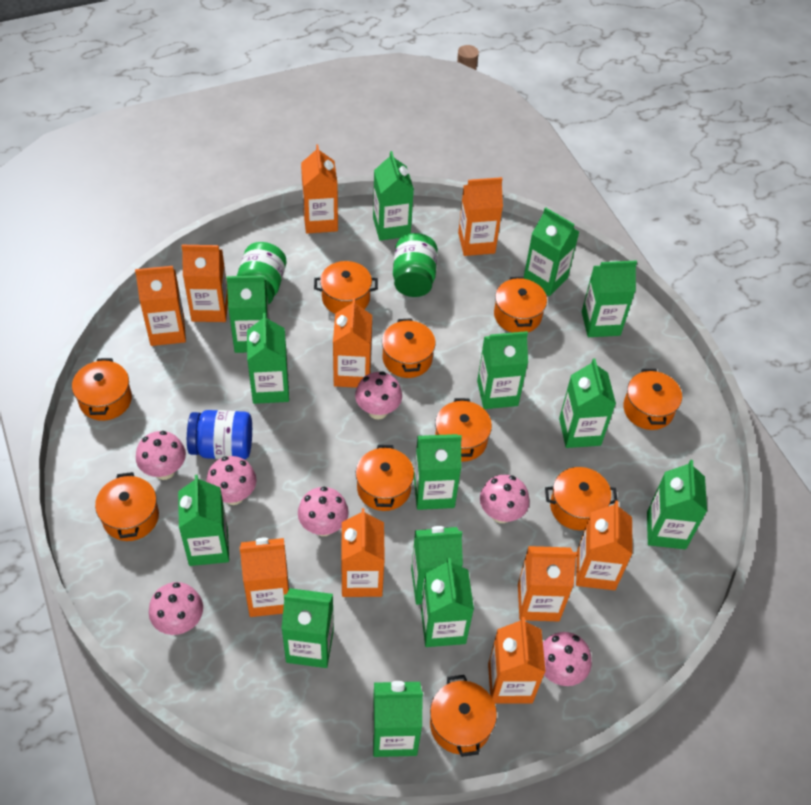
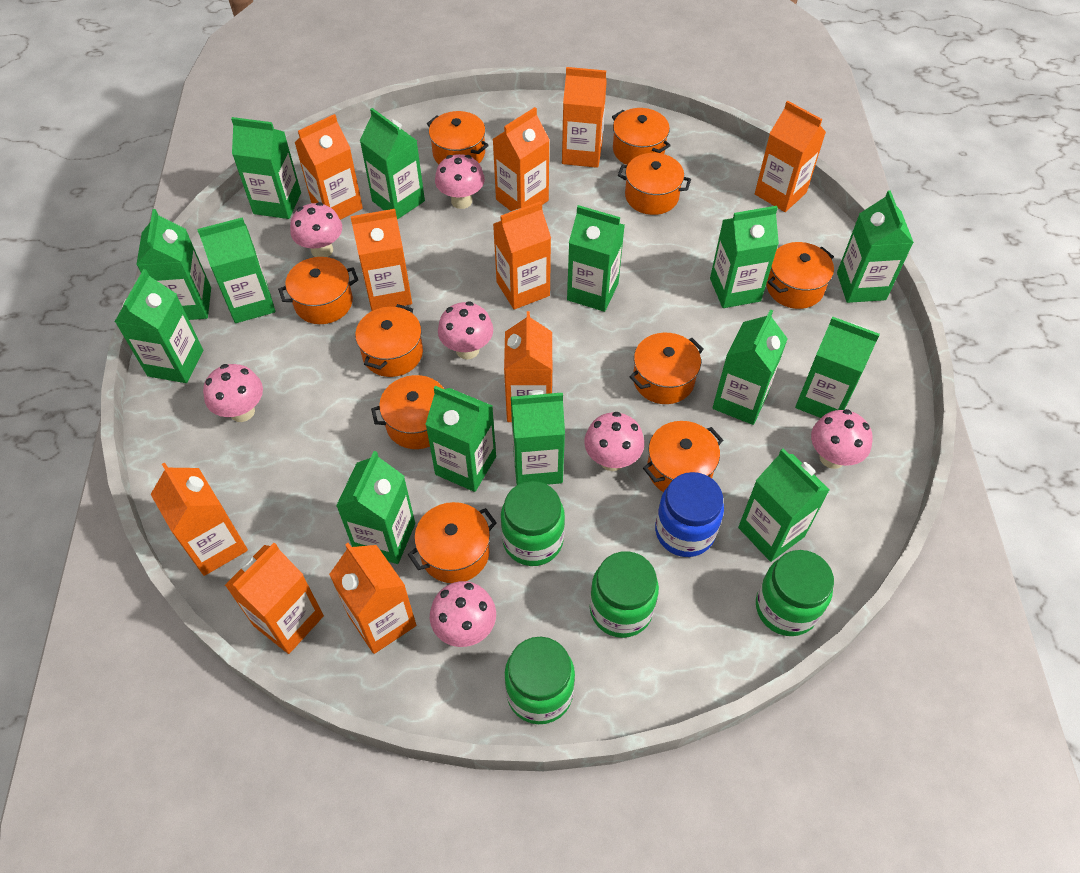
green jar: [237,242,286,304] [393,233,438,297] = 2 -> [501,481,565,566] [505,637,575,724] [590,551,659,638] [756,550,834,636] = 4

